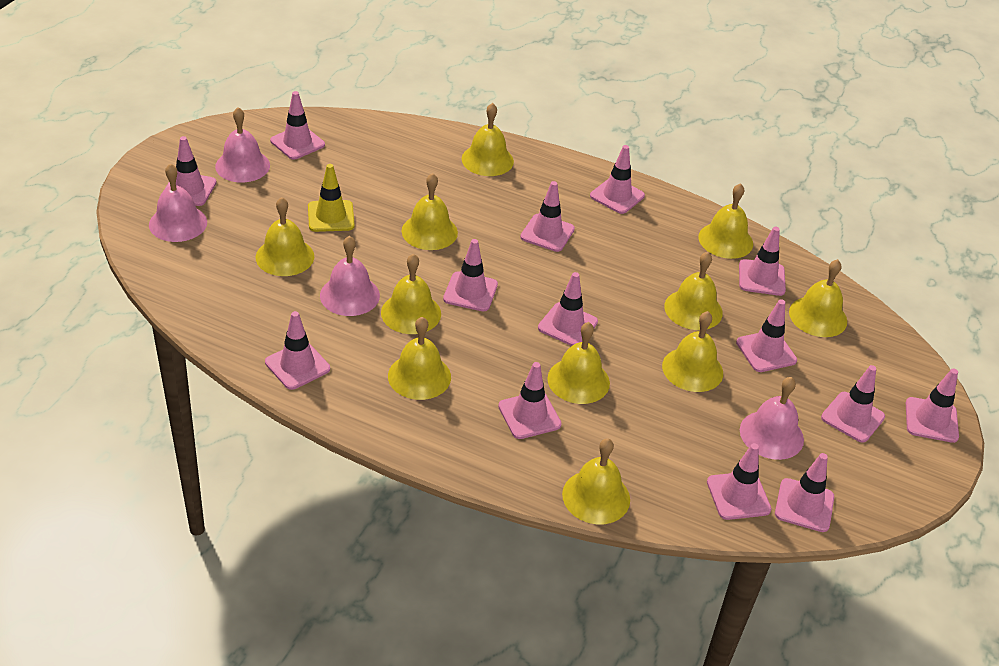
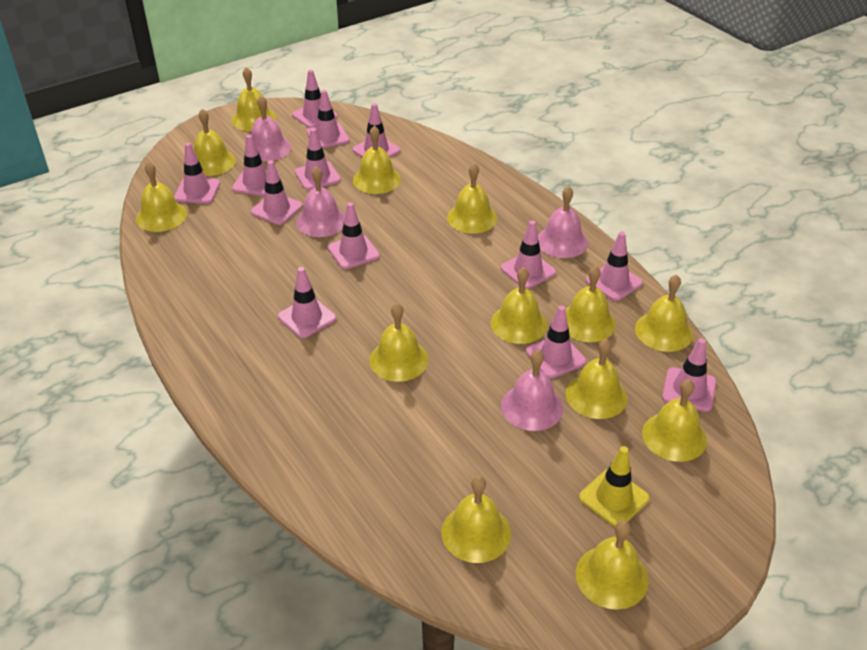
pink traffic cone: [164,136,217,206] [265,311,330,390] [270,91,325,160] [443,239,498,311] [498,362,562,439] [520,181,575,252] [538,272,598,346] [590,145,645,214] [707,443,771,520] [736,300,797,372] [739,227,786,296] [775,453,834,532] [821,365,885,443] [906,368,959,443] = 14 -> [174,143,220,204] [232,135,279,196] [251,160,303,225] [278,267,336,338] [292,70,337,128] [295,128,341,190] [307,90,349,148] [328,202,380,269] [352,103,400,157] [500,220,556,289] [526,305,586,378] [586,232,643,301] [662,338,716,412] = 13
yellow bell: [256,197,314,276] [381,254,441,334] [388,317,451,400] [402,173,458,250] [462,103,514,176] [547,322,610,404] [562,438,630,524] [662,311,723,392] [664,252,723,330] [698,183,753,259] [789,259,847,337] = 11 -> [136,161,187,232] [194,109,236,176] [232,67,276,131] [353,126,401,194] [369,303,428,382] [441,476,511,563] [447,163,497,234] [491,267,547,344] [566,266,616,342] [566,339,627,419] [576,521,649,610] [635,274,693,352] [642,379,707,462] = 13

